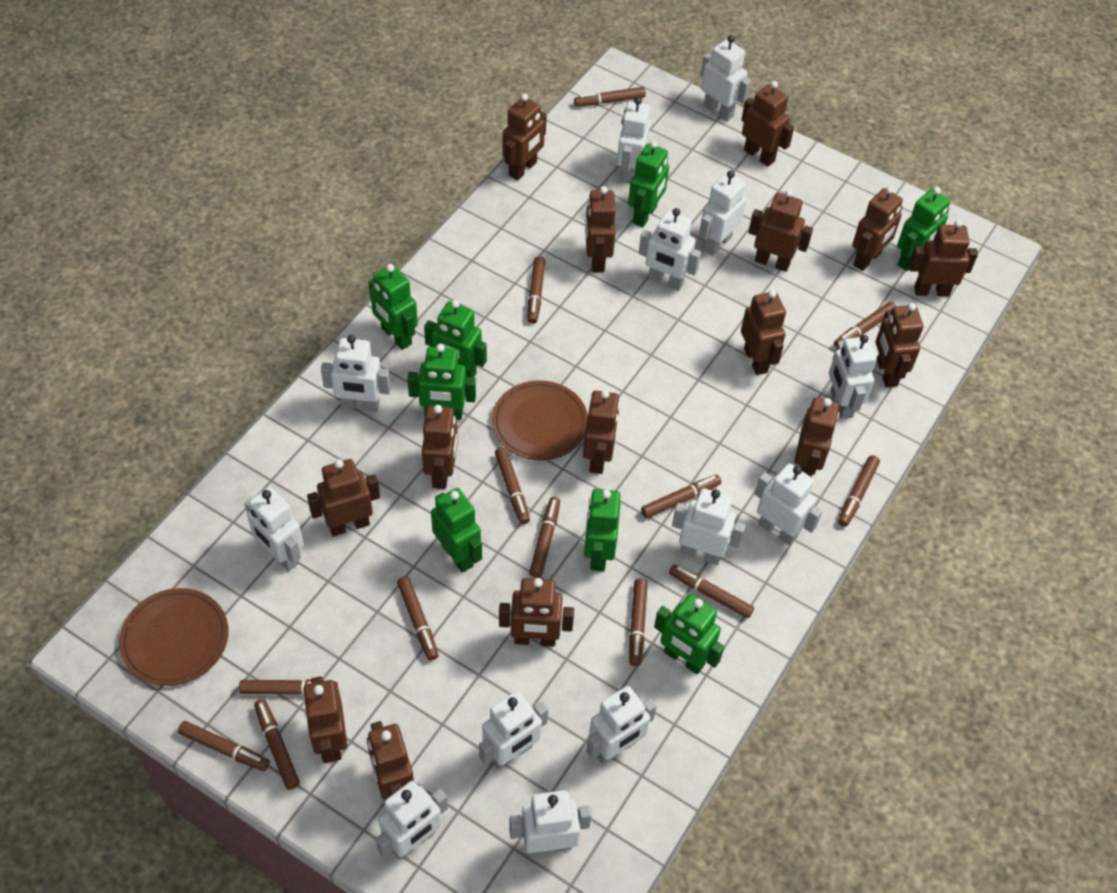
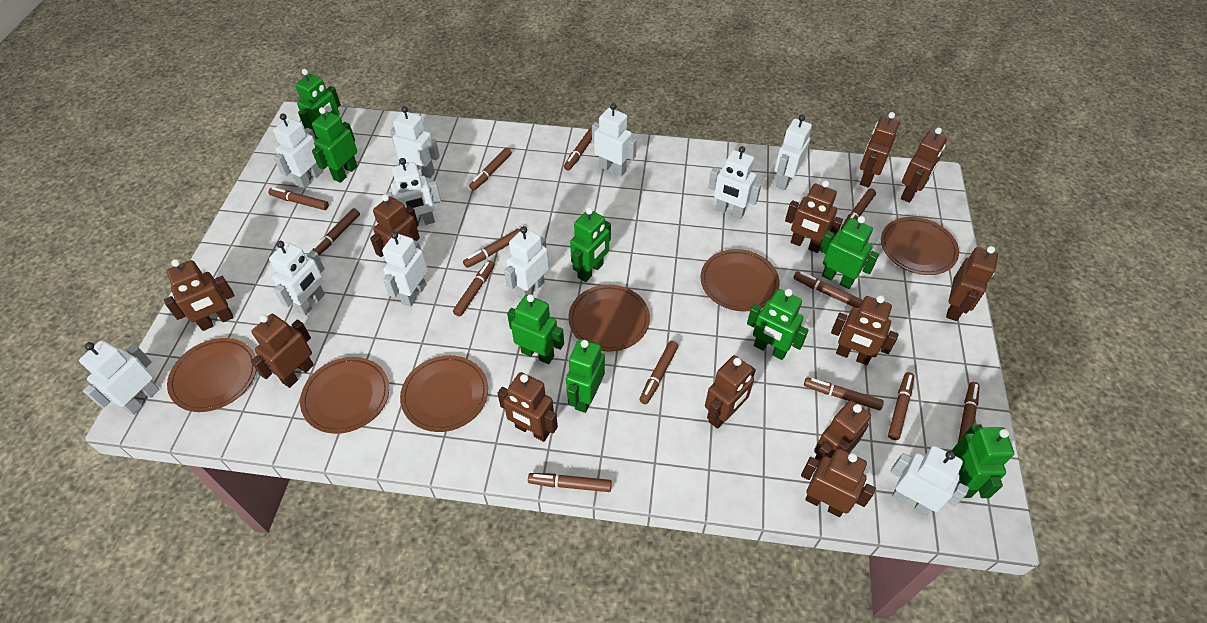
brown plate: [119,588,228,686] [492,380,588,461] = 2 -> [167,338,257,412] [300,357,389,434] [400,355,488,432] [568,284,650,352] [701,249,780,312] [881,217,959,275] = 6
brown robot: [303,677,347,763] [307,459,380,536] [367,721,414,800] [422,405,458,489] [499,578,574,647] [503,93,546,180] [583,390,620,474] [585,186,616,273] [741,81,794,167] [741,290,786,375] [748,189,813,272] [794,398,839,477] [852,186,903,271] [876,303,923,387] [909,220,978,297] = 15 -> [164,259,235,331] [251,314,314,388] [370,194,420,257] [497,372,558,442] [705,355,756,429] [785,180,843,253] [801,448,876,517] [814,400,871,467] [831,295,899,365] [860,112,900,188] [901,128,947,203] [946,246,998,321] = 12
white robot: [245,487,304,571] [321,335,391,412] [376,781,448,860] [479,691,548,770] [509,790,591,855] [586,686,657,764] [617,97,650,184] [639,208,701,291] [672,488,746,565] [699,170,747,256] [701,35,751,121] [755,463,822,546] [829,335,877,419] = 13 -> [79,340,159,415] [269,241,325,316] [273,114,322,189] [382,232,428,307] [385,158,441,225] [390,106,440,178] [504,226,549,299] [592,103,637,177] [708,146,761,219] [774,115,812,190] [890,446,969,516] = 11

